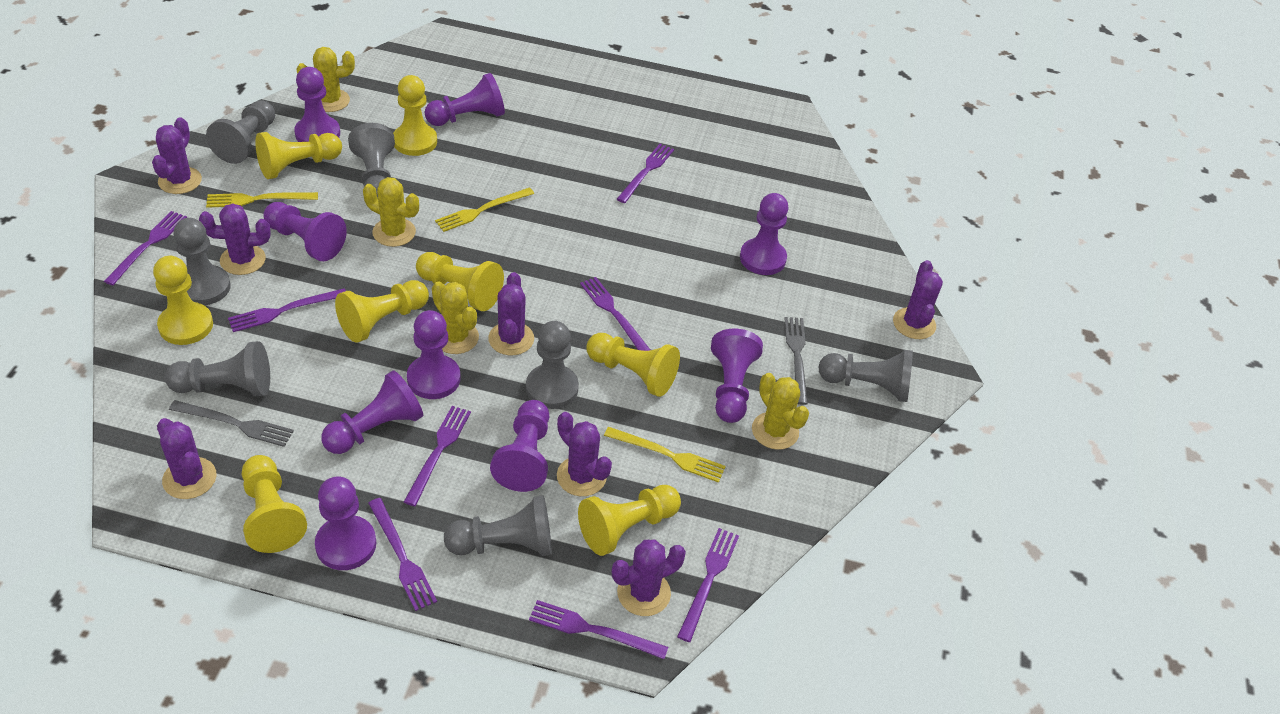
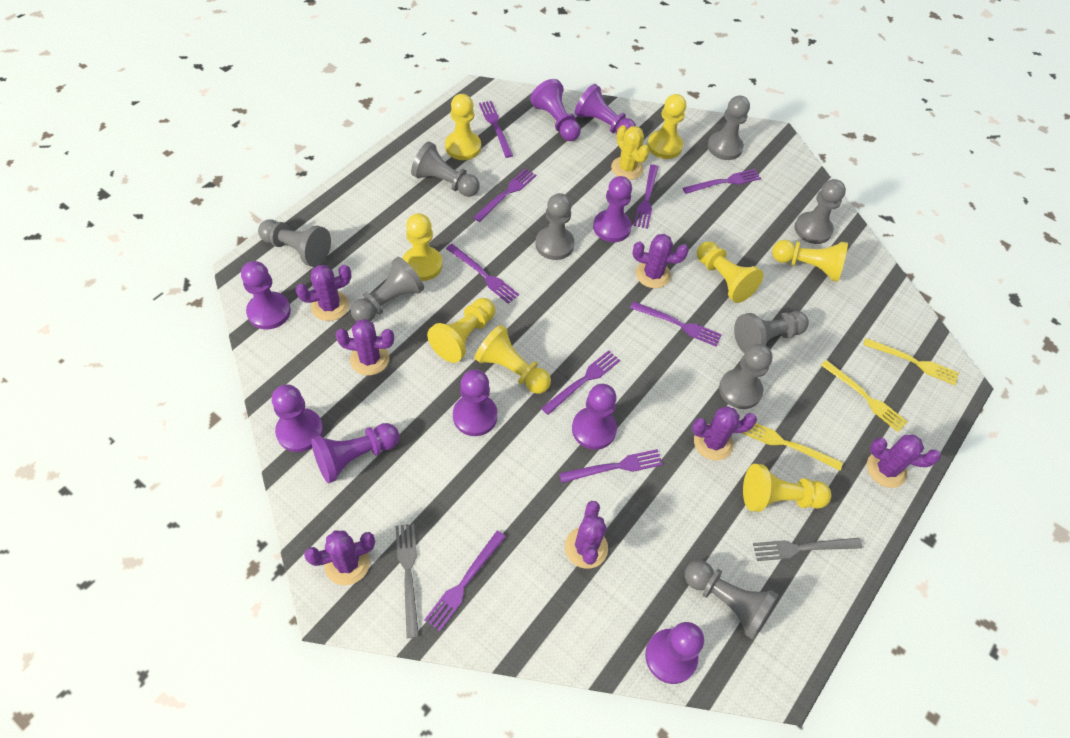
grey pawn: [165,341,270,396] [173,218,231,305] [206,100,275,164] [348,123,395,198] [444,495,552,556] [526,321,579,409] [818,350,913,402] = 7 -> [258,219,331,267] [351,257,424,322] [411,141,480,197] [535,193,575,260] [685,560,778,640] [708,95,750,160] [719,344,773,409] [734,311,809,353] [794,179,846,244] = 9
purple fork: [104,211,187,285] [228,289,346,332] [368,498,437,611] [404,406,471,506] [529,600,668,659] [580,277,650,351] [617,144,674,203] [677,528,739,642] = 8 -> [424,530,506,632] [446,244,519,304] [473,168,536,222] [479,101,513,158] [541,350,620,415] [559,449,663,483] [630,301,722,347] [634,165,658,229] [683,169,761,194] = 9
yellow cactus: [296,47,355,112] [363,177,419,247] [432,281,479,354] [752,373,809,450] = 4 -> [611,125,650,180] = 1

